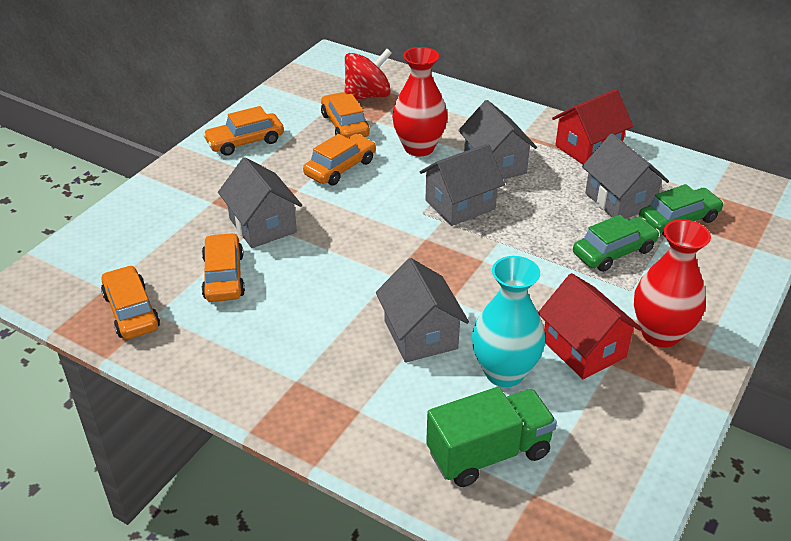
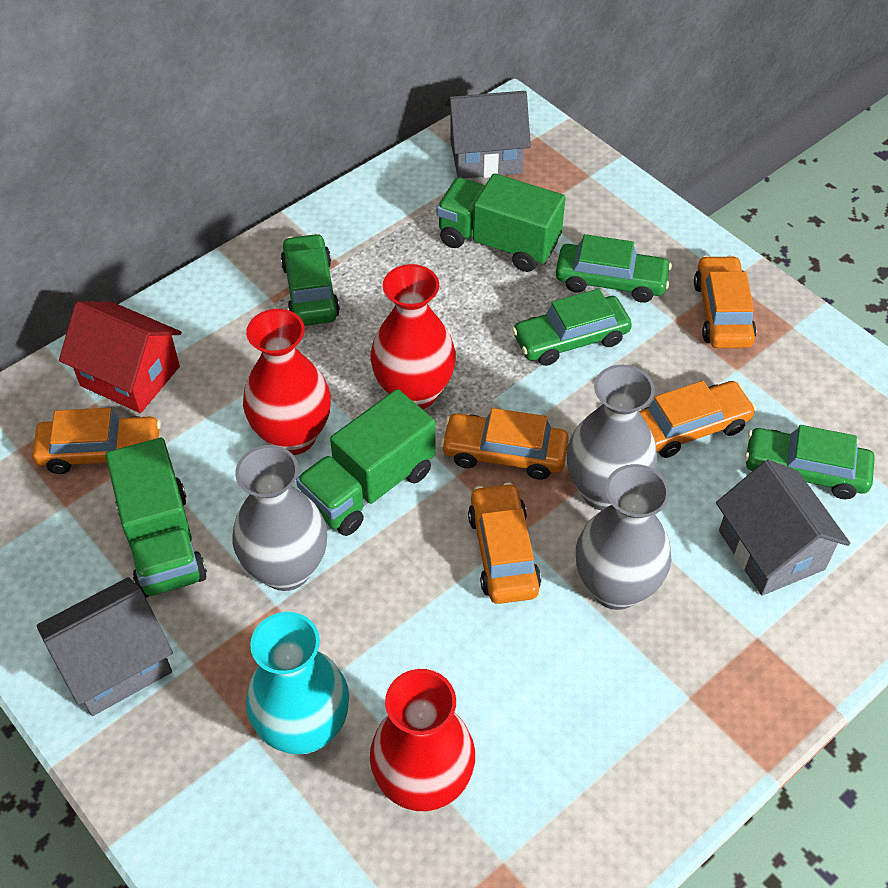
green car: [573,215,660,272] [639,184,724,237] = 2 -> [281,233,340,326] [512,289,632,366] [556,234,672,303] [745,425,875,499] = 4
green truck: [426,387,557,487] = 1 -> [106,438,207,597] [296,389,436,536] [437,173,566,272] = 3
grey house: [218,157,302,248] [376,258,469,363] [420,144,505,226] [458,100,537,179] [582,133,669,219] = 5 -> [36,577,173,716] [445,91,531,179] [716,460,850,596] = 3
grey vase: none = 0 -> [232,445,327,591] [566,365,657,511] [576,464,671,610] = 3
red house: [538,273,642,379] [552,89,633,165] = 2 -> [59,301,182,413] = 1
red spinning top: [345,49,392,100] = 1 -> none = 0
red vase: [392,47,448,156] [634,219,711,348] = 2 -> [243,309,331,455] [370,264,456,409] [370,669,475,811] = 3

